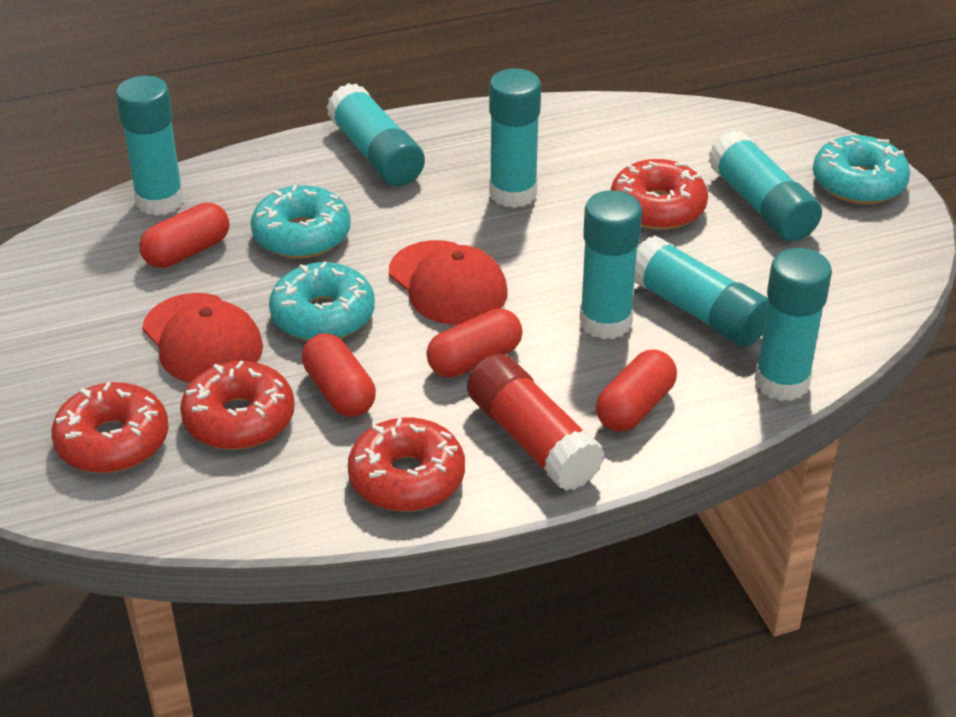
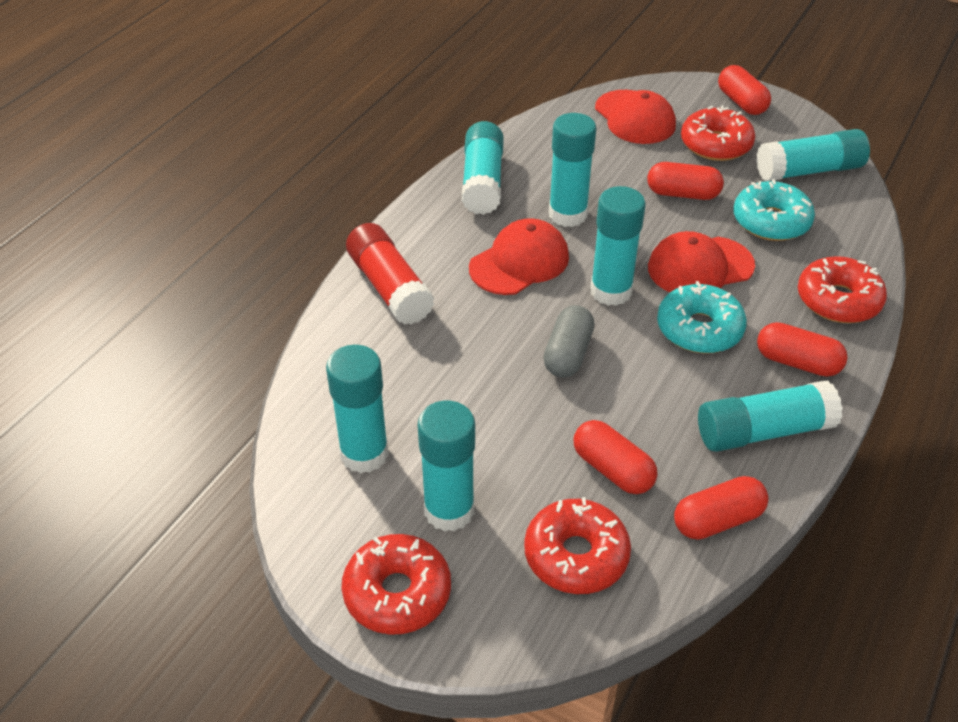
grey capsule: none = 0 -> [543,305,595,377] = 1
red cap: [142,293,263,383] [389,240,507,325] = 2 -> [469,218,569,295] [595,90,676,144] [648,231,755,292] = 3
red capsule: [139,203,229,268] [302,333,376,417] [426,309,523,378] [596,350,677,432] = 4 -> [574,420,657,494] [647,162,724,200] [674,476,769,540] [718,65,771,115] [757,322,847,377] = 5
turquoise donut: [251,185,350,258] [269,261,375,341] [813,135,910,204] = 3 -> [657,281,747,353] [733,179,815,241] = 2

